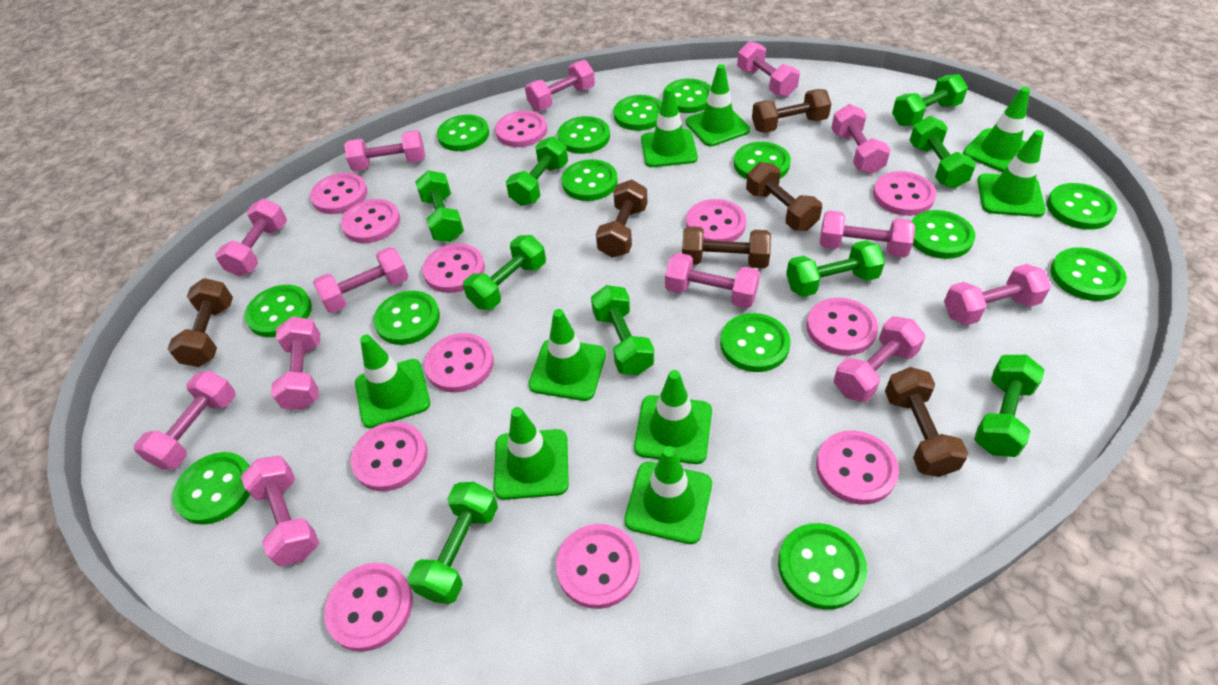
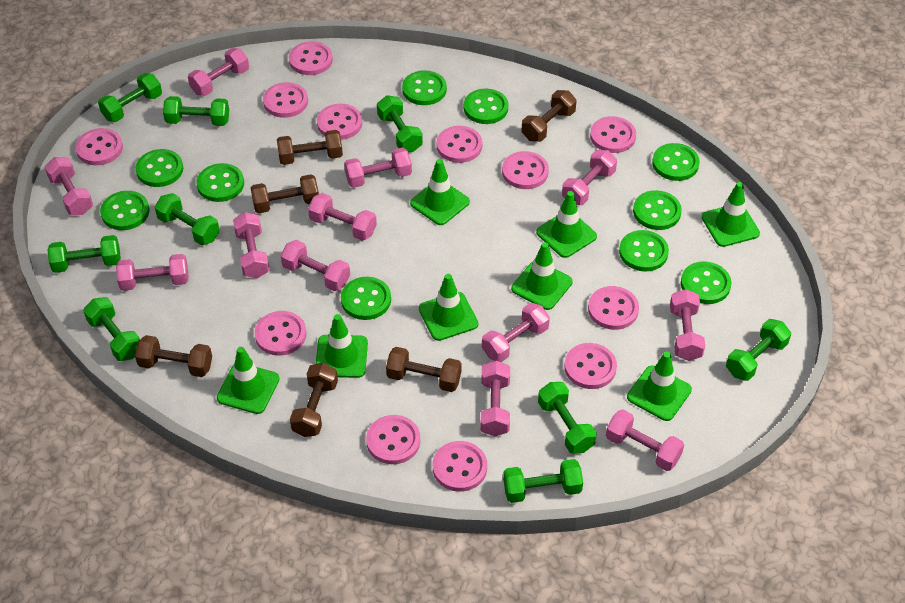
green button: [172,452,250,525] [245,285,312,337] [373,291,440,345] [437,115,489,151] [557,116,610,154] [562,159,618,201] [614,95,662,131] [663,79,711,113] [720,313,791,372] [734,142,791,179] [778,523,867,610] [912,210,975,259] [1047,183,1117,230] [1050,247,1127,301] = 14 -> [100,191,149,230] [136,149,183,187] [196,163,244,202] [341,277,391,320] [402,70,447,105] [464,88,508,124] [619,230,669,271] [633,190,682,230] [652,143,700,181] [681,261,731,304] = 10
green traffic cone: [355,335,430,428] [494,407,569,500] [528,309,606,401] [624,446,712,544] [634,370,712,464] [641,87,698,167] [685,64,750,146] [963,87,1030,172] [977,130,1046,217] = 9 -> [217,347,280,414] [316,314,368,378] [410,159,470,225] [419,274,478,341] [511,242,573,310] [536,191,597,258] [627,352,692,421] [702,182,760,247] = 8
pink dumbbell: [134,371,236,470] [215,199,287,277] [241,456,319,567] [271,317,320,410] [313,247,408,313] [344,130,425,171] [525,60,595,111] [665,253,760,308] [737,41,800,97] [820,210,915,258] [831,104,891,174] [834,316,925,402] [944,264,1051,325] = 13 -> [45,157,93,215] [116,254,189,291] [188,48,249,96] [233,212,270,278] [281,240,350,291] [308,193,377,241] [344,148,412,188] [480,361,510,436] [482,303,550,362] [562,150,617,205] [606,410,684,471] [670,289,705,361] = 12

